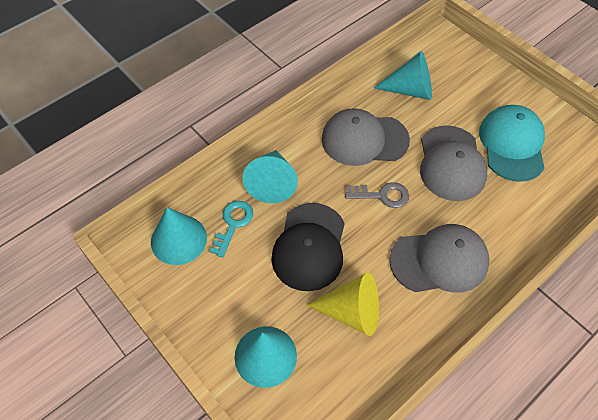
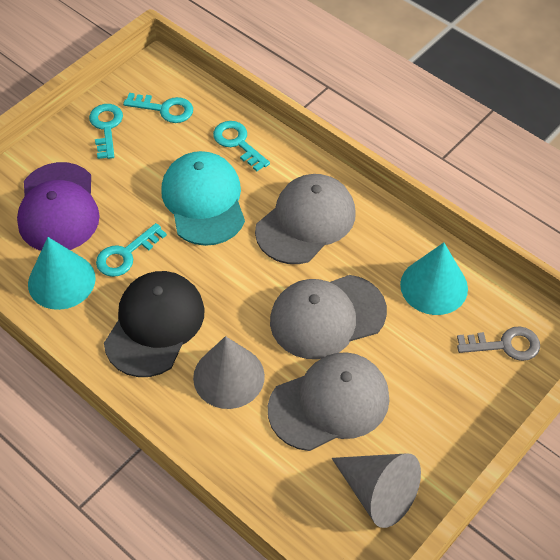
grey cone: none = 0 -> [193,336,265,409] [331,453,421,528] = 2
purple cap: none = 0 -> [17,162,100,251] = 1
turquoise cone: [151,207,207,265] [235,326,297,388] [243,150,298,203] [374,51,432,100] = 4 -> [28,237,96,310] [400,243,468,315] = 2
turquoise key: [209,201,253,258] = 1 -> [89,104,123,159] [96,223,167,277] [123,93,193,123] [213,121,270,172] = 4
yellow cone: [307,273,379,336] = 1 -> none = 0

